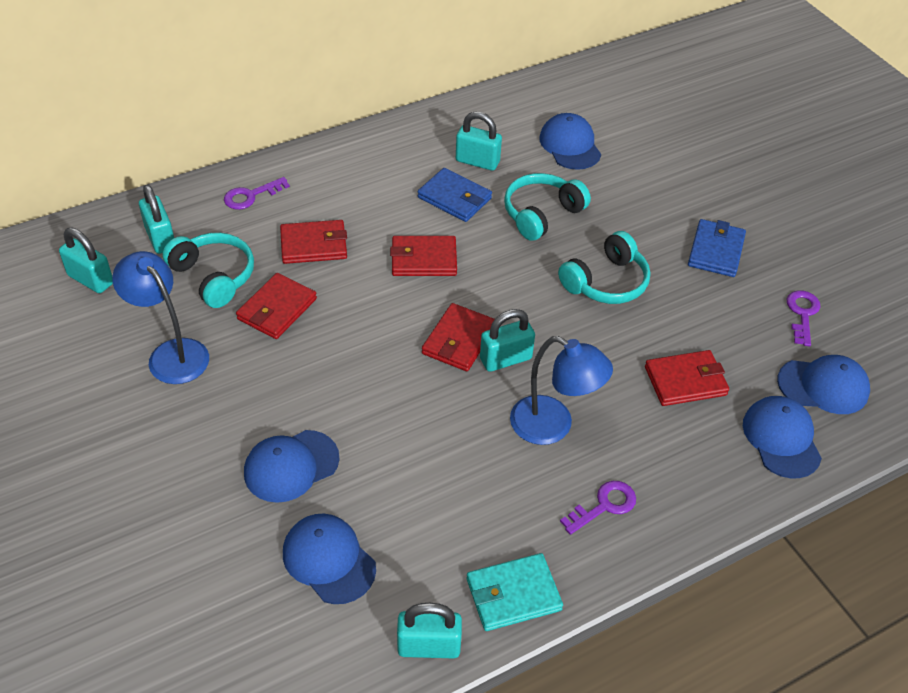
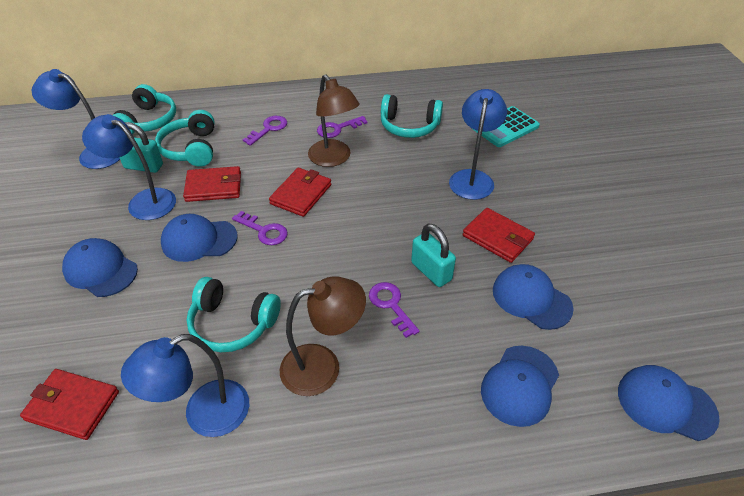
blue lamp: [112,251,209,384] [510,336,613,445] = 2 -> [31,69,120,169] [82,114,176,220] [121,334,249,437] [449,89,507,200] = 4
blue wallet: [418,168,492,222] [688,219,746,277] = 2 -> none = 0
brown lamp: none = 0 -> [280,277,366,396] [308,74,360,167] = 2
purple key: [224,177,290,210] [560,481,636,535] [787,290,820,346] = 3 -> [232,211,288,245] [243,116,287,146] [317,116,368,138] [369,282,420,338] = 4
red wallet: [236,273,317,339] [280,220,347,264] [390,236,457,276] [422,303,495,371] [645,350,729,406] = 5 -> [20,369,119,440] [183,166,241,202] [269,168,331,217] [463,208,535,263] = 4
turquoise calculator: none = 0 -> [473,106,540,147] = 1
turquoise headphones: [163,233,254,308] [504,173,591,241] [558,231,650,304] = 3 -> [113,84,176,135] [155,110,214,167] [187,277,281,352] [381,94,443,138] = 4
turquoise padlock: [59,228,113,293] [139,185,174,254] [397,603,462,658] [456,111,502,171] [480,309,535,372] = 5 -> [119,122,163,173] [411,223,456,287] = 2
turquoise wallet: [467,553,563,631] = 1 -> none = 0

